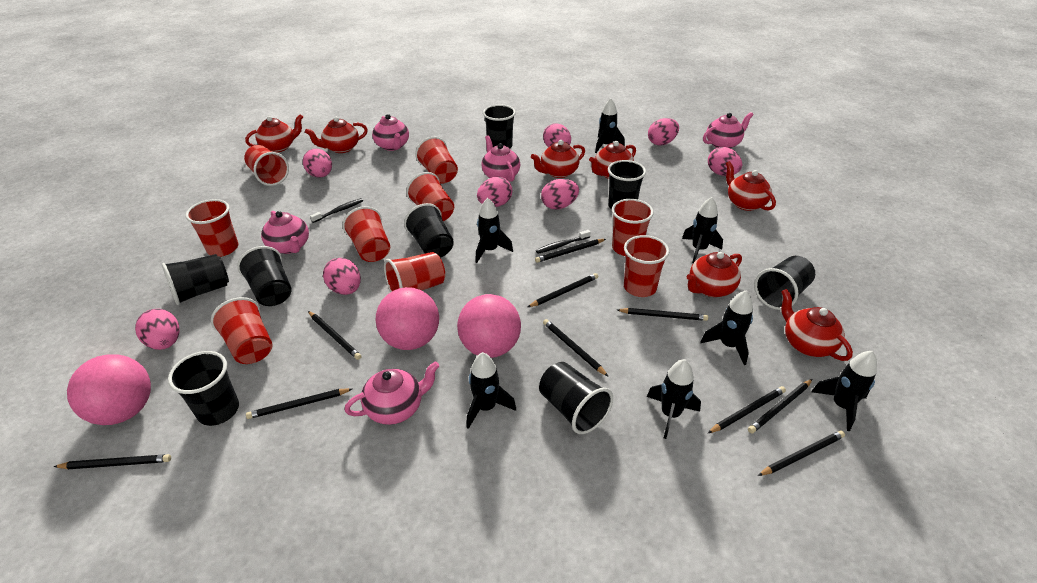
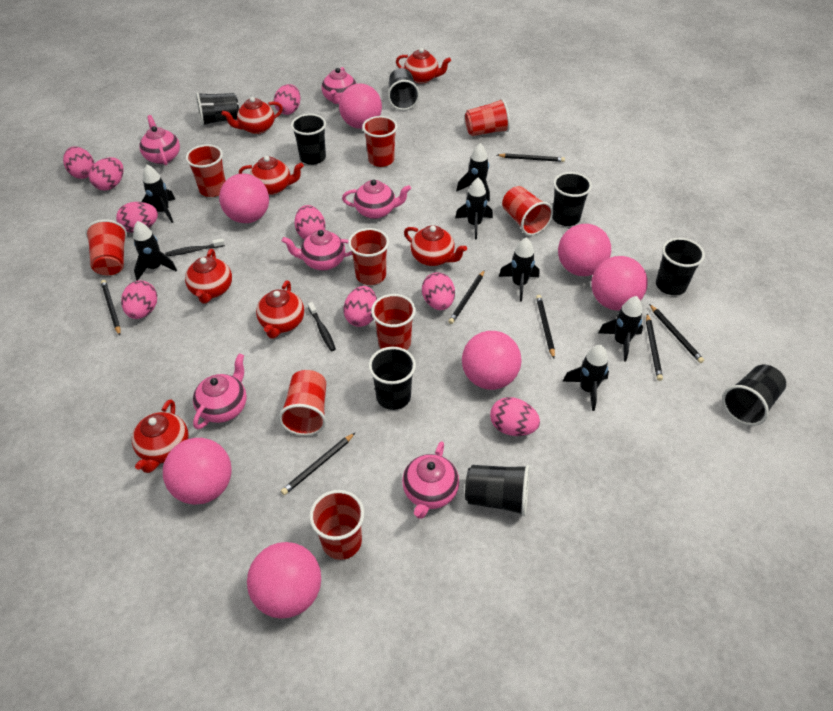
black pencil: [53,454,171,469] [246,388,352,419] [308,311,361,360] [528,273,598,307] [535,239,606,263] [543,319,609,377] [617,308,708,321] [708,386,786,433] [748,379,813,433] [758,430,845,476] = 10 -> [101,280,121,336] [281,433,355,495] [448,270,485,324] [497,153,565,162] [536,295,555,359] [646,314,663,381] [649,304,704,363] = 7
pink ball: [67,354,151,425] [375,287,439,350] [457,294,521,358] = 3 -> [163,438,232,505] [219,173,269,223] [247,542,321,619] [339,83,382,129] [462,331,521,390] [558,224,611,276] [591,256,648,311] = 7
pink egg: [135,309,180,350] [303,148,332,178] [323,258,361,295] [477,177,512,207] [541,179,579,210] [543,123,571,147] [648,118,679,145] [708,147,742,176] = 8 -> [63,146,95,179] [89,157,124,191] [116,202,158,233] [121,280,157,319] [274,84,300,115] [295,205,325,240] [343,286,377,327] [422,272,455,310] [490,397,540,436] = 9
pink teapot: [261,211,309,254] [345,361,440,425] [372,114,409,151] [481,135,520,182] [703,112,753,148] = 5 -> [139,115,180,165] [193,353,247,429] [282,230,352,270] [321,67,356,104] [342,179,411,219] [402,441,459,519] = 6

